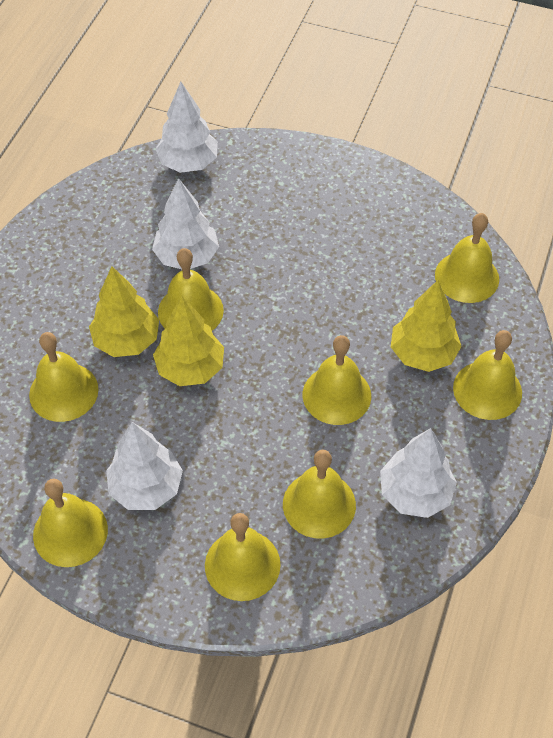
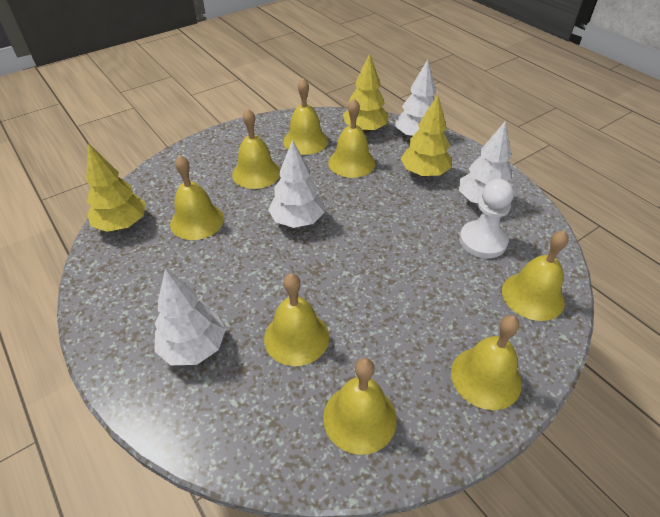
white pawn: none = 0 -> [459,179,514,258] = 1

